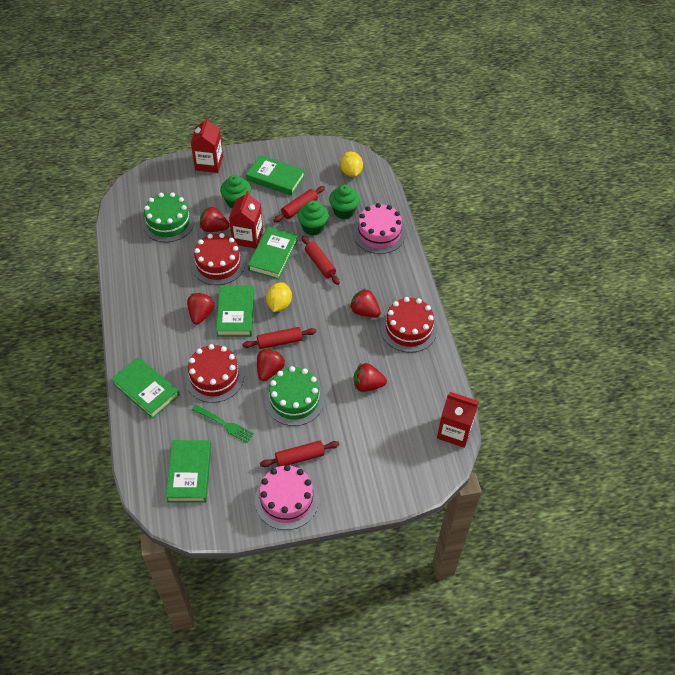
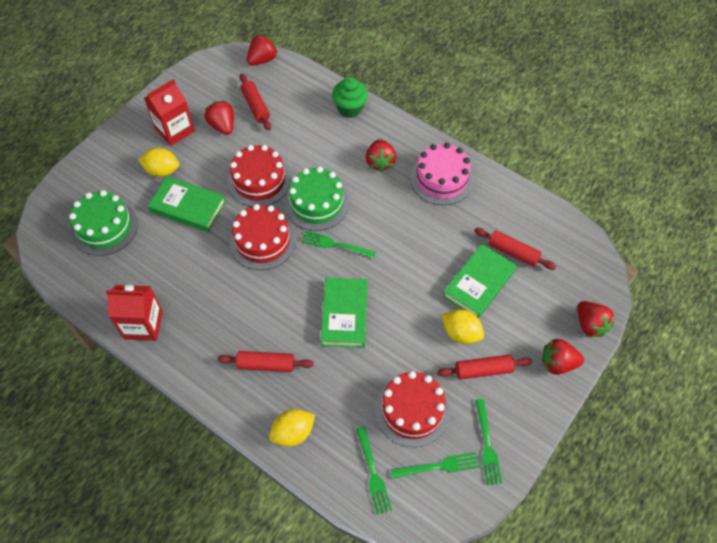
green book: [111,357,180,419] [166,440,211,503] [216,285,254,336] [246,155,305,196] [248,227,298,279] = 5 -> [148,176,226,232] [321,278,368,348] [443,244,517,319] = 3
green cupcake: [220,175,251,209] [297,201,329,236] [329,184,360,219] = 3 -> [332,77,368,118] = 1
green fork: [192,405,254,443] = 1 -> [301,231,376,258] [356,426,392,515] [391,452,479,479] [475,399,502,485] = 4
pink cake: [255,465,319,530] [353,203,406,254] = 2 -> [410,143,474,205] = 1
red carton: [191,117,223,173] [229,191,263,249] [437,392,479,448] = 3 -> [106,285,163,341] [144,79,195,146] = 2
yellow lemon: [266,282,292,312] [340,152,363,177] = 2 -> [138,148,179,177] [269,409,315,447] [442,309,484,344] = 3

